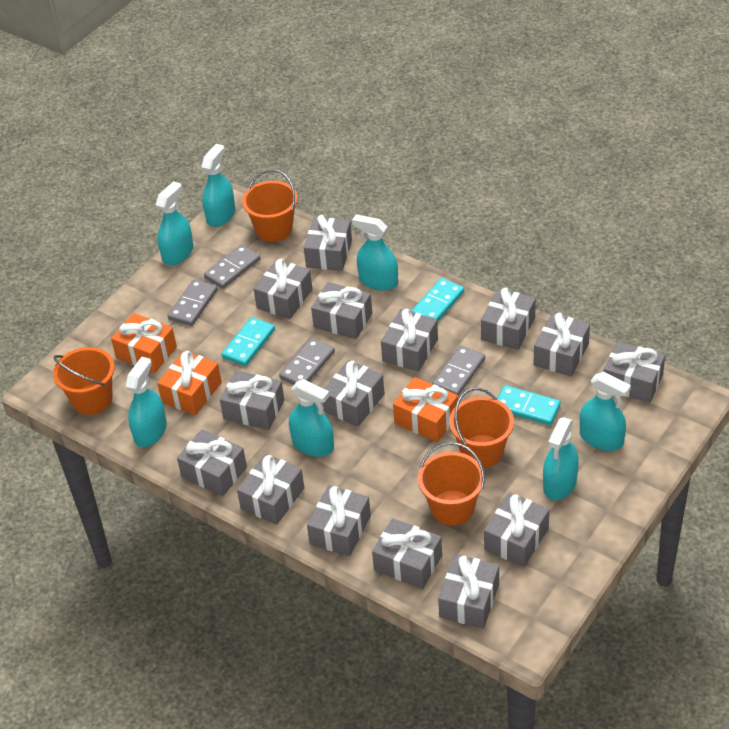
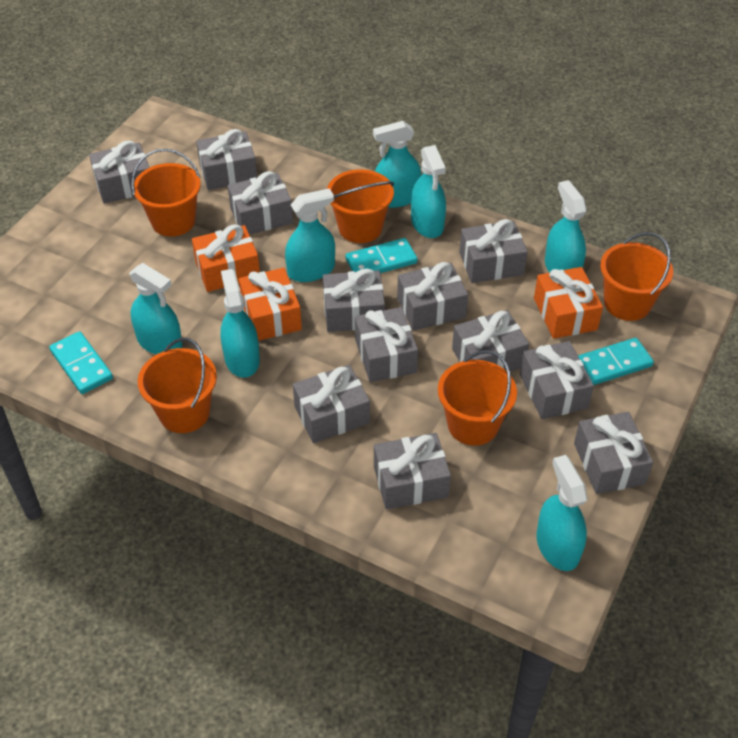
grey domino: [168,279,218,326] [204,244,261,289] [279,338,335,385] [432,345,485,396] = 4 -> none = 0
grey gift: [177,429,247,496] [220,370,284,430] [237,454,304,525] [254,258,312,319] [304,215,352,271] [307,485,371,556] [311,282,372,339] [323,360,385,427] [372,518,442,589] [381,309,438,372] [438,554,499,628] [481,288,536,350] [484,492,549,567] [534,313,590,377] [603,341,665,403] = 15 -> [89,140,150,204] [196,129,257,190] [228,171,293,235] [293,365,370,443] [323,269,385,332] [355,307,418,382] [374,433,451,509] [397,262,468,331] [452,310,529,372] [459,219,528,283] [520,341,594,419] [574,412,653,494] = 12
orange bucket: [53,347,115,415] [242,169,298,242] [418,442,485,525] [449,388,514,468] = 4 -> [131,149,201,237] [138,338,217,433] [327,169,394,243] [438,350,517,446] [600,232,673,321] = 5

